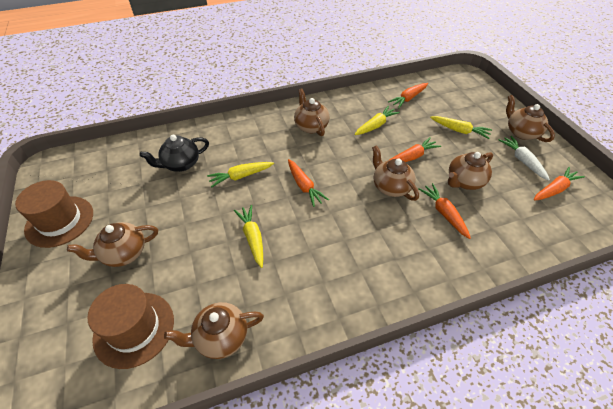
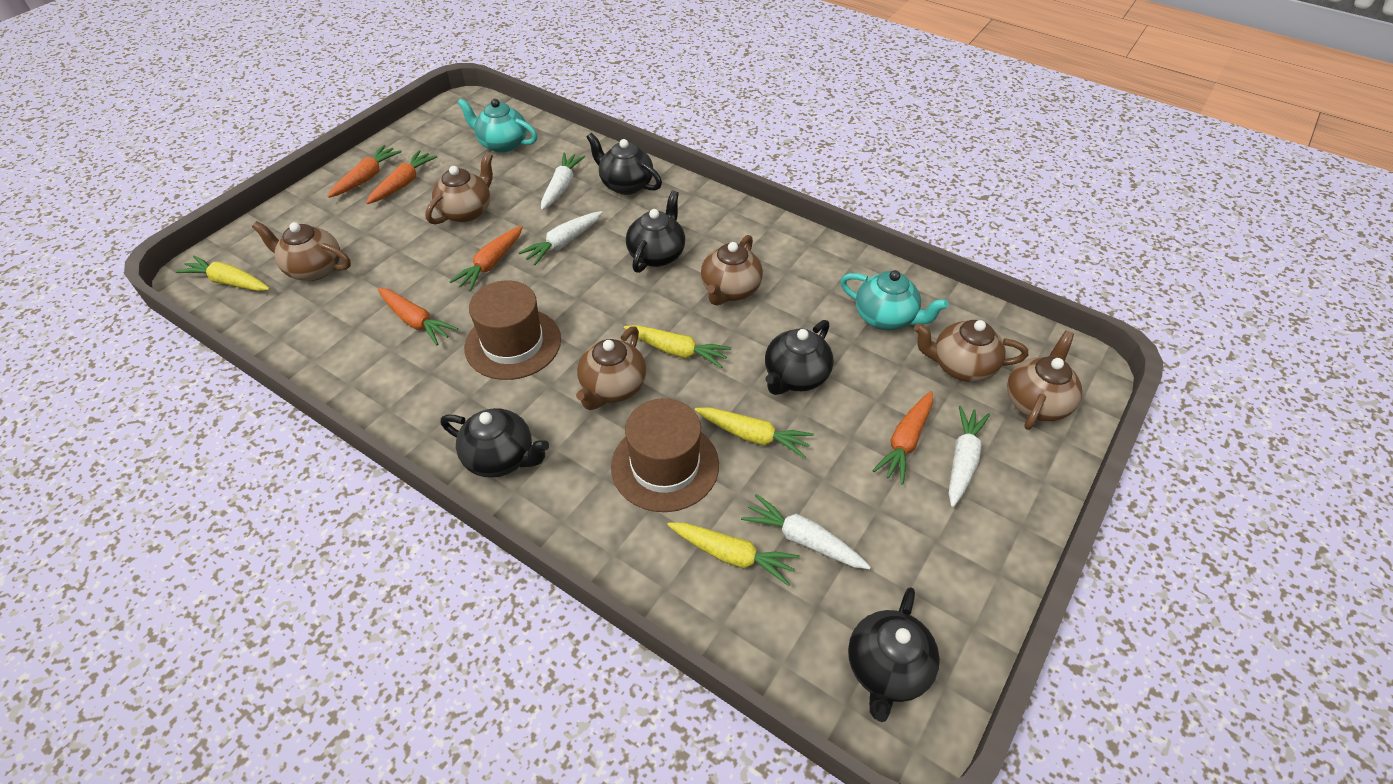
black teapot: [140,135,209,172] = 1 -> [441,408,549,478] [586,133,662,195] [626,190,685,273] [765,320,833,395] [848,587,940,722] = 5
turquoise teapot: none = 0 -> [457,98,537,153] [840,270,948,330] = 2
white carrot: [499,136,550,181] = 1 -> [518,211,603,265] [541,152,585,210] [741,494,871,569] [949,405,990,507] = 4

